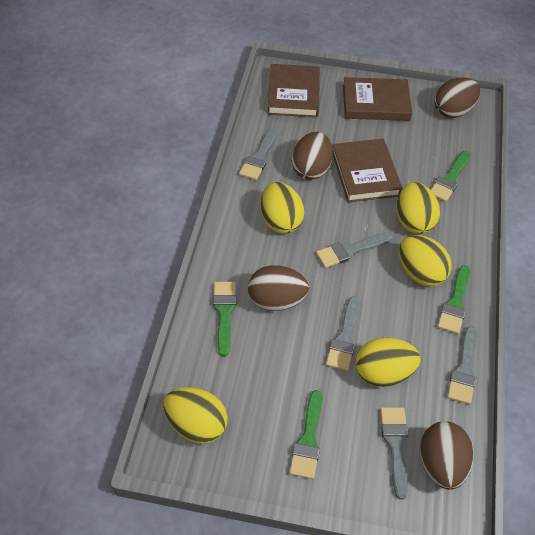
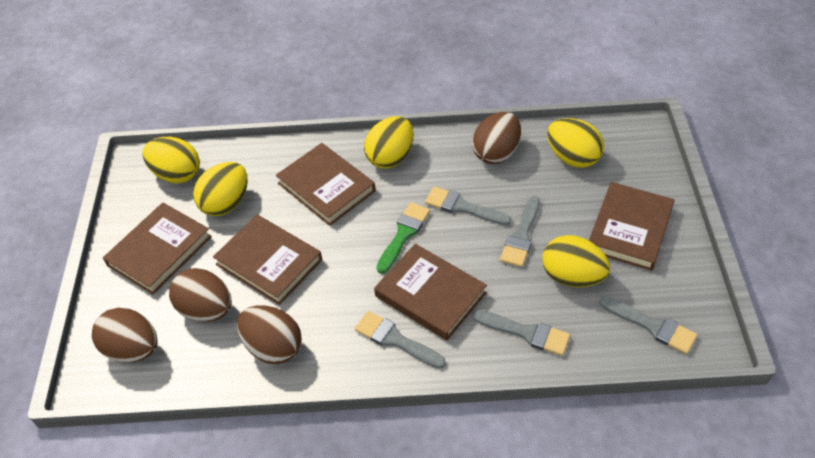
brown book: [267,64,320,117] [333,139,403,202] [343,77,412,121] = 3 -> [103,203,212,295] [213,215,322,305] [276,143,376,226] [374,244,487,340] [589,182,674,271] = 5
green brush: [213,282,236,356] [289,390,322,479] [431,151,470,202] [437,265,470,334] = 4 -> [376,203,430,274] = 1

